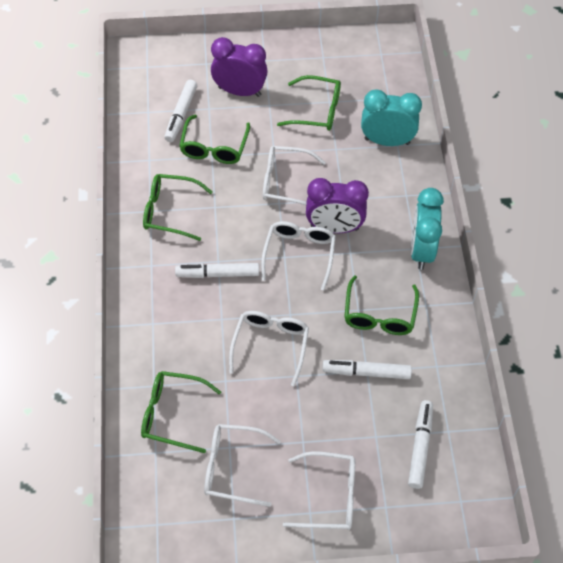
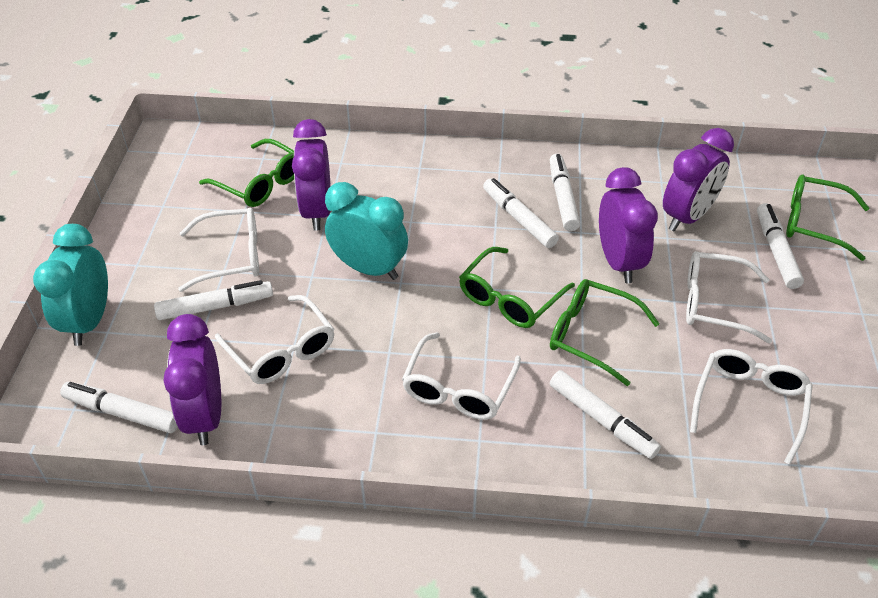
green glasses: [141,371,221,453] [143,174,213,241] [179,114,250,164] [277,75,341,131] [344,275,419,335] = 5 -> [199,139,294,207] [459,247,575,328] [550,279,660,386] [786,175,869,261] = 4
purple clock: [211,37,268,97] [306,178,369,233] = 2 -> [163,314,221,445] [292,119,331,231] [599,167,658,283] [663,128,734,232] = 4
white marker: [164,80,197,142] [175,263,259,278] [322,360,412,379] [408,400,433,489] = 4 -> [60,382,178,433] [154,280,273,320] [483,178,559,248] [550,154,580,231] [550,370,661,459] [757,203,804,289] = 6

